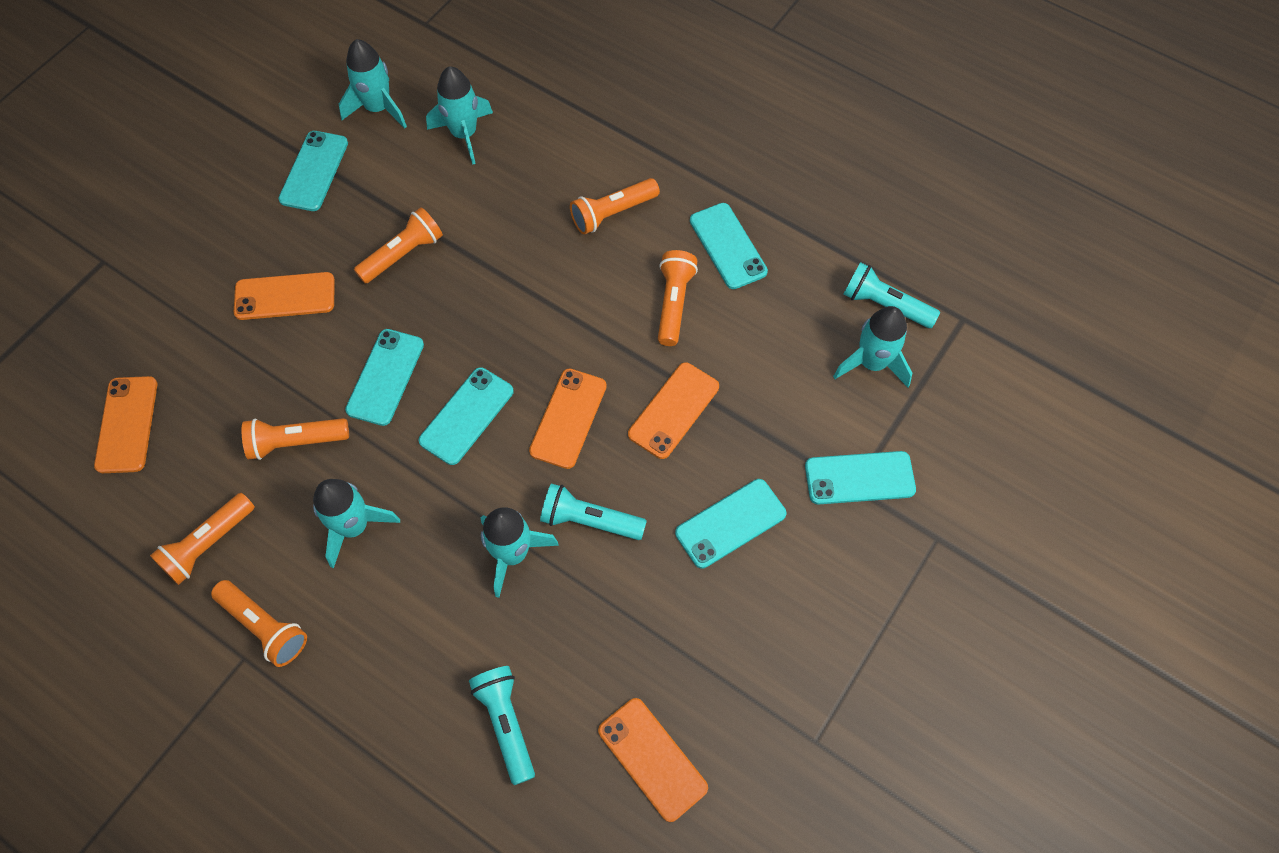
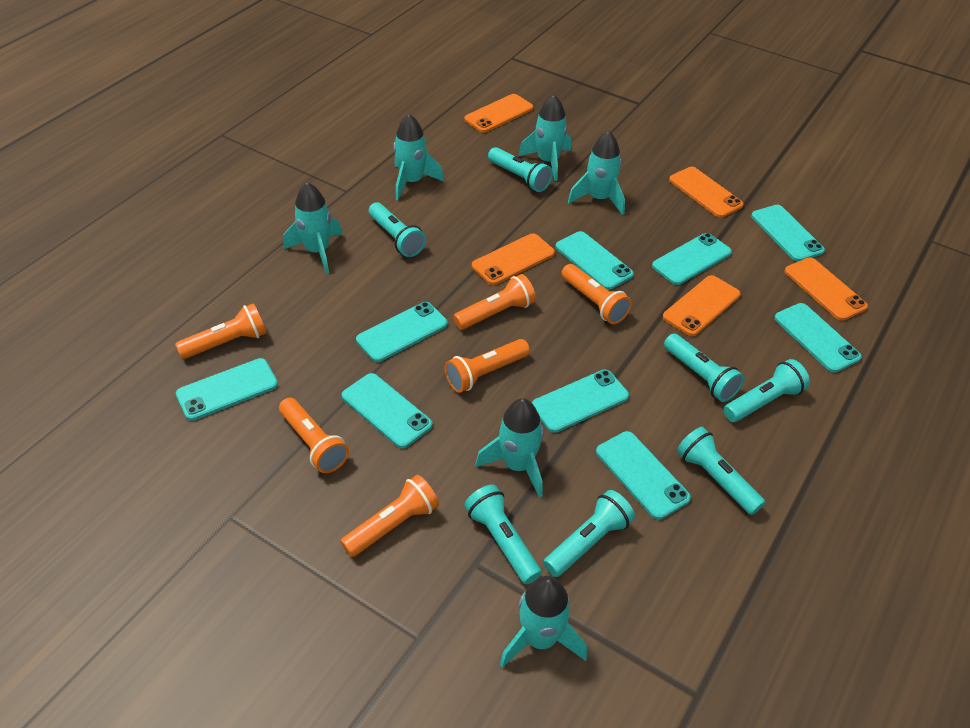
turquoise flashlight: [469,666,535,785] [540,483,647,540] [844,262,940,328] = 3 -> [369,202,426,257] [464,485,542,584] [488,147,553,192] [543,490,635,577] [664,334,744,402] [677,427,765,515] [723,359,810,422] = 7
turquoise phone: [278,131,348,211] [345,329,424,426] [419,367,514,465] [675,479,786,569] [690,203,768,289] [805,451,916,504] = 6 -> [176,358,278,421] [342,373,433,448] [356,302,448,362] [532,370,629,433] [555,231,634,290] [596,431,691,520] [652,233,732,285] [751,205,825,261] [774,303,862,373] = 9
turquoise rocket: [313,479,400,568] [339,39,407,129] [426,66,493,165] [481,507,559,598] [833,306,912,387] = 5 -> [283,182,342,274] [393,114,444,200] [475,398,544,498] [500,576,587,668] [518,95,571,181] [568,131,625,215] = 6

